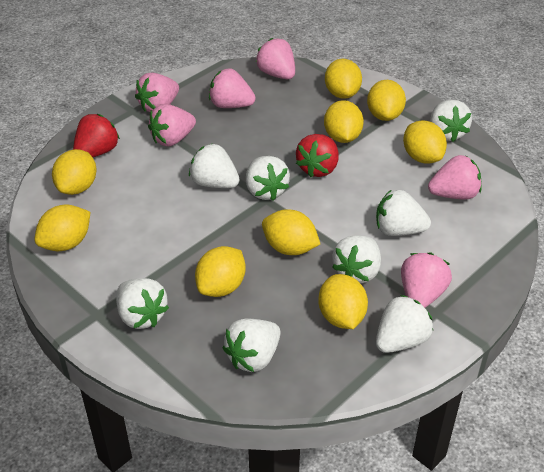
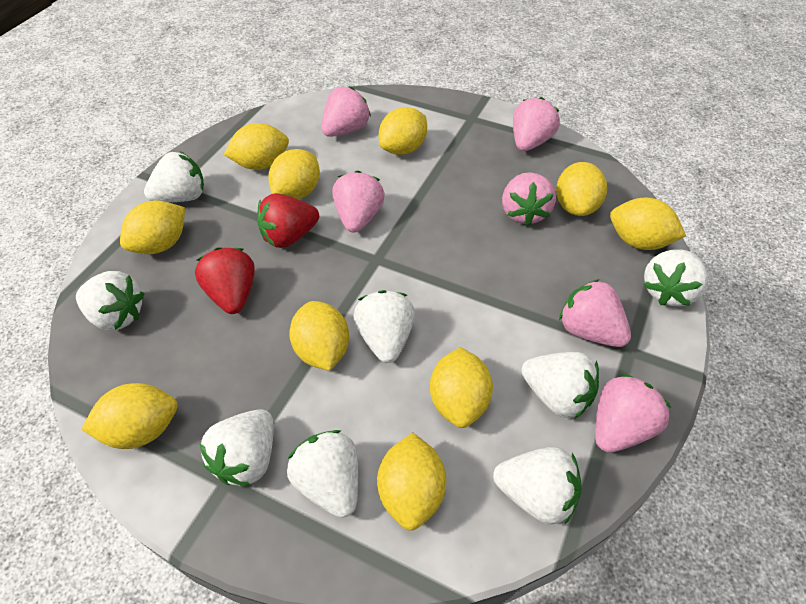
yellow lemon: [34,204,90,251] [52,149,96,195] [195,246,246,297] [262,209,320,255] [318,274,368,329] [324,100,364,143] [325,59,362,99] [367,80,406,121] [403,120,447,164] = 9 -> [81,383,178,449] [120,200,185,254] [224,123,289,170] [268,149,320,199] [289,301,349,371] [377,433,446,531] [379,107,427,155] [430,347,493,428] [556,162,607,216] [610,198,686,250] = 10

